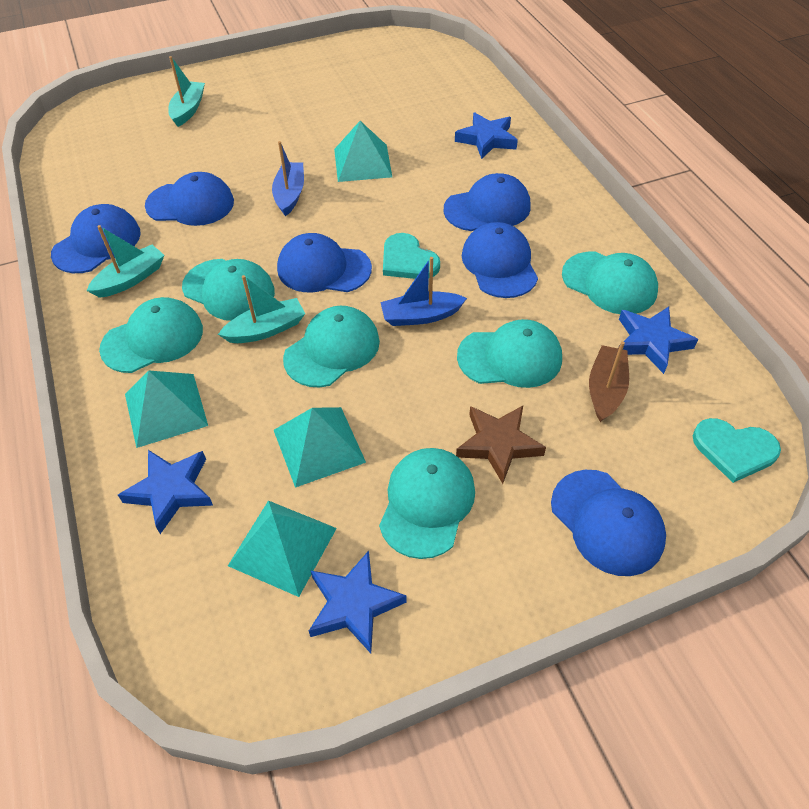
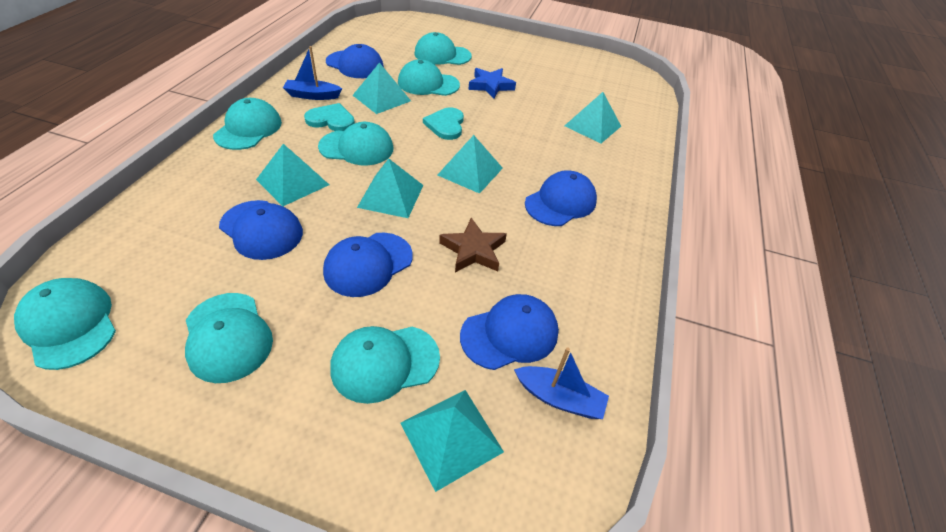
blue cap: [51,204,141,273] [145,172,234,226] [277,233,372,292] [443,173,531,231] [462,222,538,298] [551,470,666,576] = 6 -> [219,200,303,260] [323,233,413,297] [326,44,384,78] [460,294,559,370] [525,170,597,226] = 5
blue star: [118,450,213,534] [309,551,407,653] [455,112,518,159] [619,307,698,374] = 4 -> [468,68,516,99] = 1
brown boat: [589,341,629,422] = 1 -> none = 0
turquoise boat: [87,225,165,298] [168,56,205,127] [218,275,305,343] = 3 -> none = 0
turquoise cap: [99,297,203,373] [182,259,275,321] [283,306,380,387] [379,448,475,559] [457,319,562,388] [562,252,658,314] = 6 -> [14,278,116,370] [185,293,273,383] [213,98,282,150] [318,122,393,165] [330,326,440,404] [398,59,460,96] [414,32,472,65] = 7
turquoise pyramid: [125,370,208,448] [228,501,337,597] [274,407,366,488] [334,121,392,182] = 4 -> [256,144,329,206] [353,62,411,114] [357,158,423,218] [400,390,504,492] [438,135,503,194] [565,92,621,143] = 6

